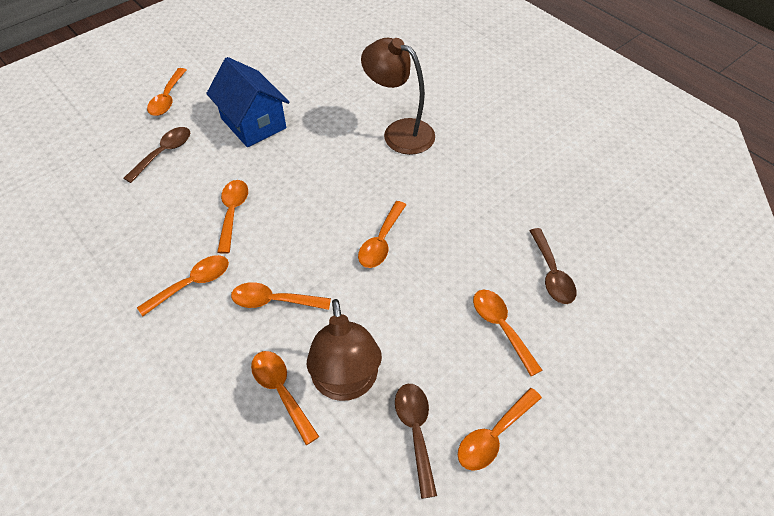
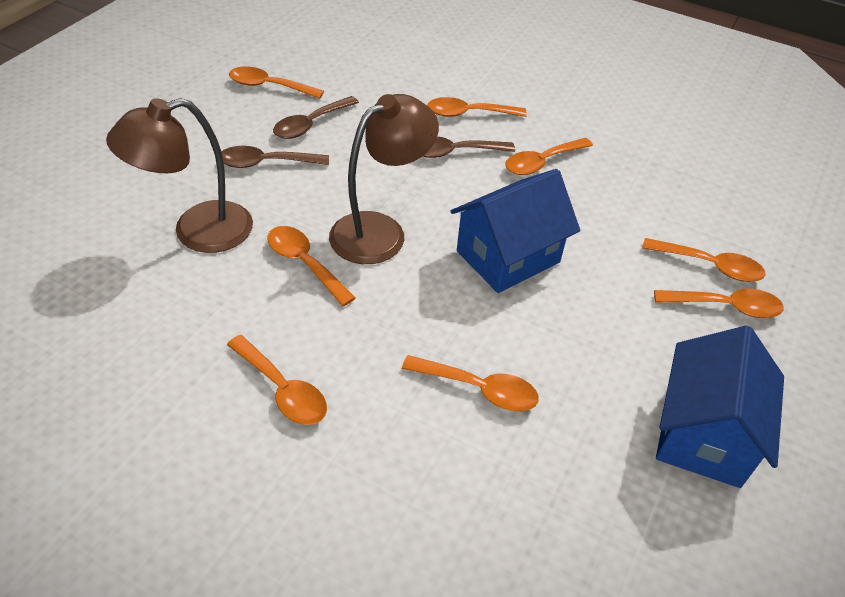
blue house: [206,57,289,147] = 1 -> [451,169,580,293] [656,326,784,488] = 2

